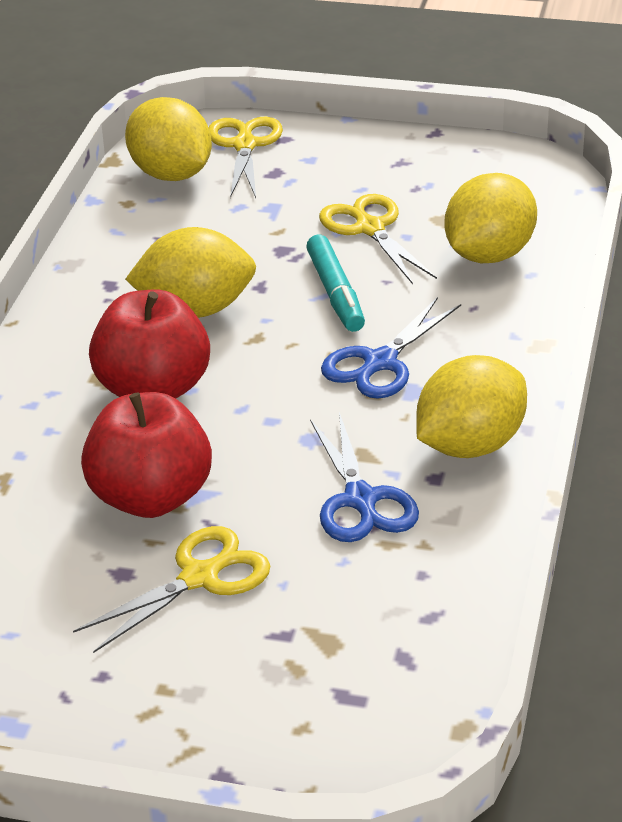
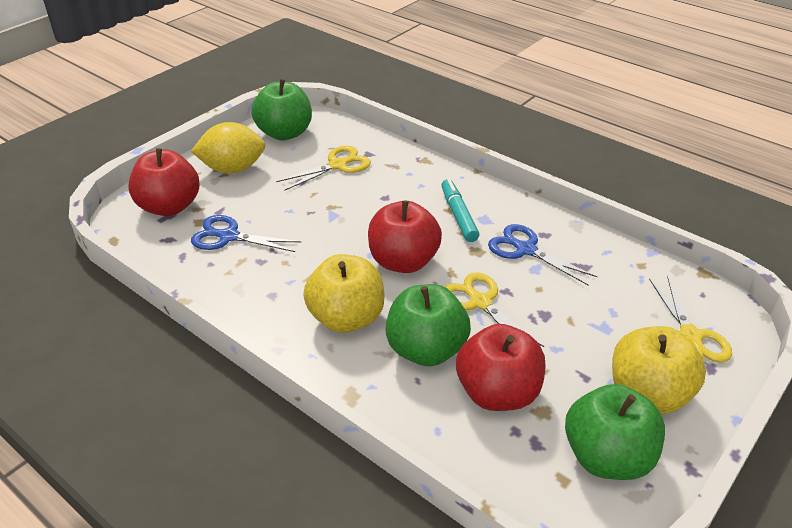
green apple: none = 0 -> [252,79,312,141] [386,284,471,366] [565,384,665,480] = 3
red apple: [81,392,212,518] [89,290,210,398] = 2 -> [128,148,200,216] [368,201,442,273] [456,324,545,411] = 3
yellow apple: none = 0 -> [303,254,385,333] [612,326,706,414] = 2
yellow lemon: [125,97,212,181] [125,227,256,318] [416,355,527,458] [445,173,537,263] = 4 -> [191,122,266,174] = 1

